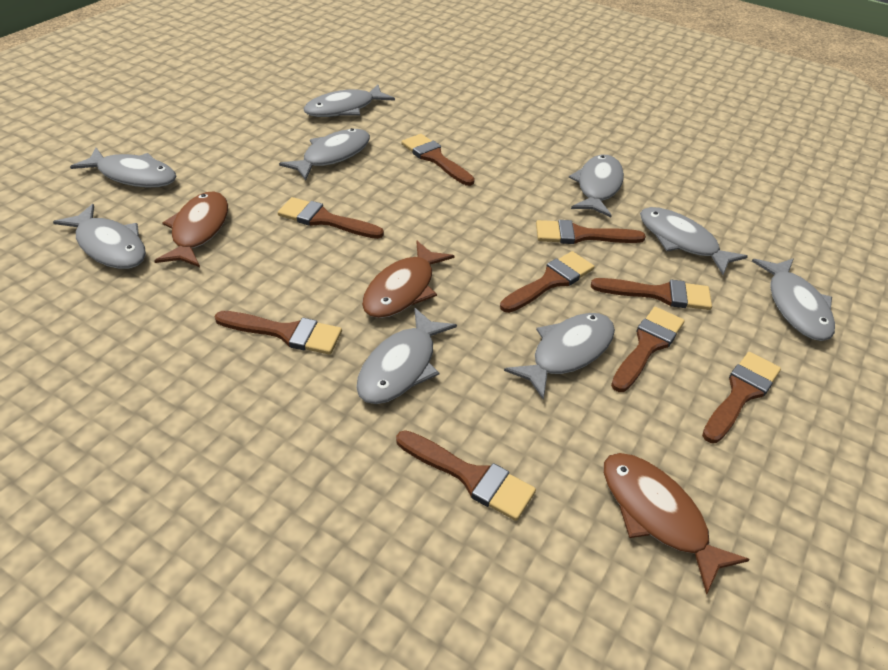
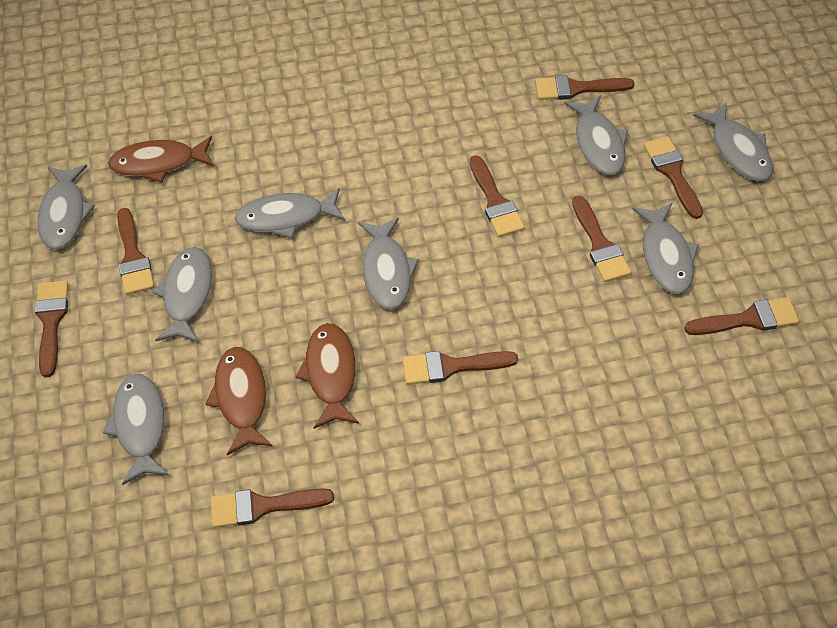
grey fish: [53,204,146,269] [70,148,177,188] [279,128,370,181] [303,84,395,117] [356,308,457,404] [504,313,615,400] [569,154,624,217] [640,207,748,275] [752,258,835,341] = 9 -> [37,165,95,250] [103,374,169,485] [152,247,212,343] [234,188,345,238] [358,218,419,309] [564,95,628,175] [632,203,699,294] [693,102,773,181] = 8

